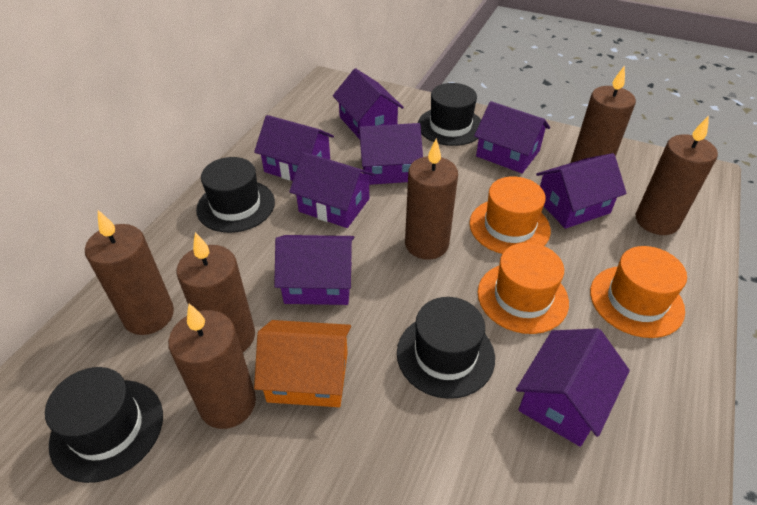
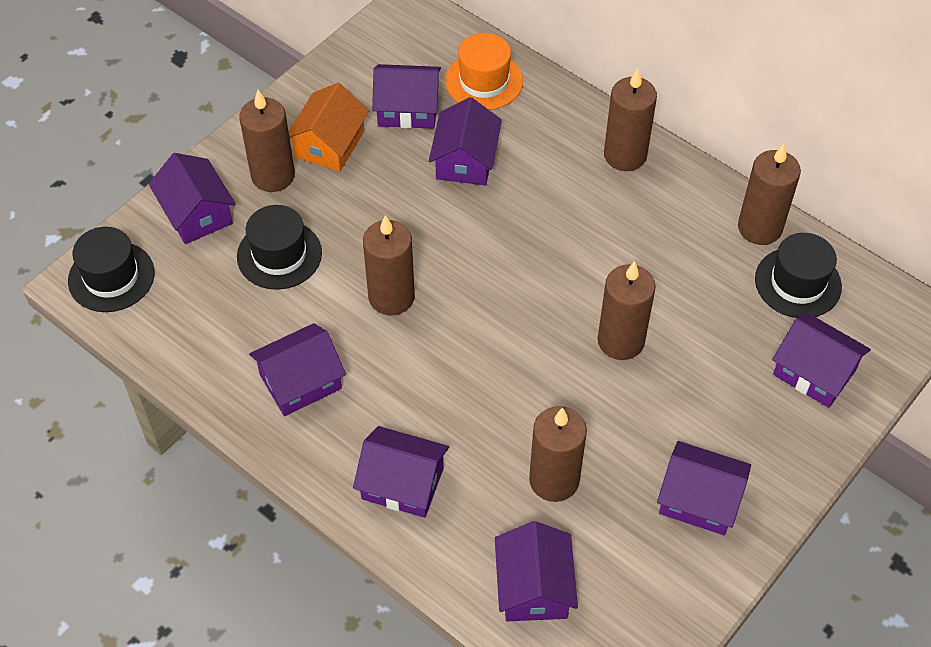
black hat: [45,367,163,483] [196,157,275,233] [397,297,495,399] [418,83,481,146] = 4 -> [68,227,155,312] [237,205,322,290] [755,233,842,318] = 3
orange hat: [469,176,551,254] [478,243,569,334] [590,246,687,338] = 3 -> [445,33,523,110] = 1

